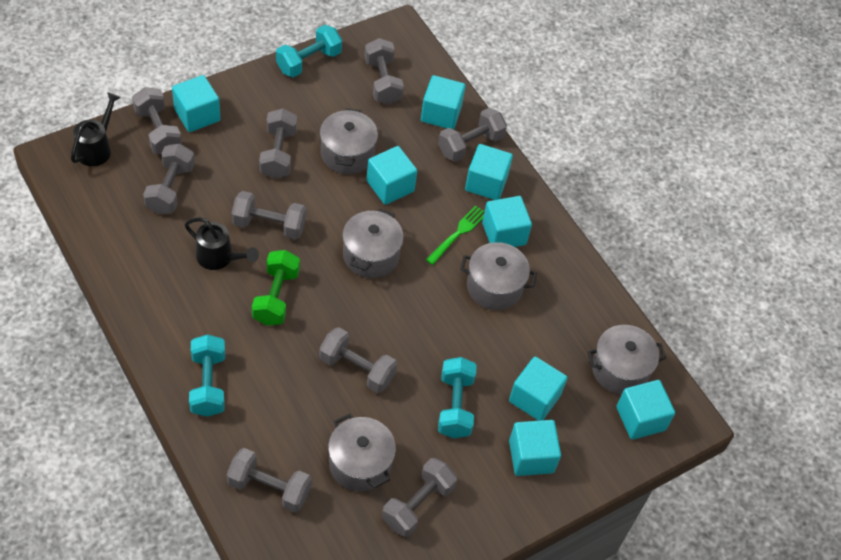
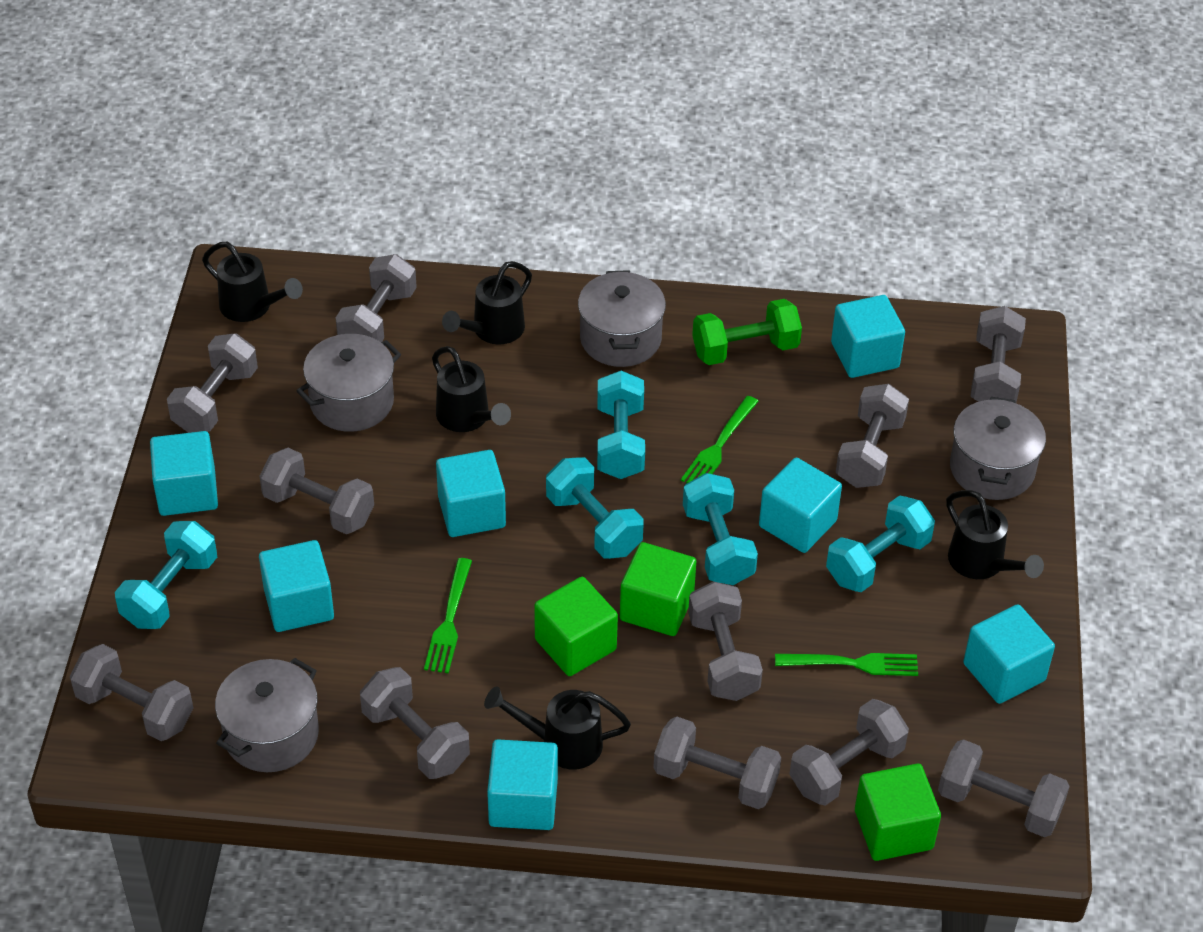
black watering can: [71,92,121,166] [184,217,259,270] = 2 -> [202,242,303,322] [432,346,511,432] [442,261,532,345] [484,686,631,769] [946,490,1044,579] = 5
green cube: none = 0 -> [534,577,618,676] [620,542,696,636] [855,764,941,861] = 3
green fork: [426,205,484,265] = 1 -> [424,558,472,673] [681,396,759,483] [775,653,918,676] = 3
grey dumbbell: [132,87,182,154] [143,144,195,214] [227,448,312,513] [231,191,306,240] [259,108,297,179] [319,327,397,393] [364,38,404,105] [382,458,457,537] [438,108,507,162] = 9 -> [70,644,193,741] [167,333,258,433] [259,448,374,534] [335,254,417,342] [360,667,470,779] [653,717,781,809] [688,581,763,701] [789,699,909,806] [836,384,909,488] [938,739,1070,837] [971,306,1026,402] = 11
grey pot: [320,108,378,175] [328,414,396,492] [342,209,404,278] [460,242,537,310] [587,325,666,395] = 5 -> [215,658,319,772] [296,334,401,432] [578,270,666,367] [950,397,1046,500] = 4
turquoise cube: [172,75,220,132] [366,146,417,205] [421,75,466,129] [465,144,513,200] [482,196,532,247] [509,356,567,421] [509,420,561,476] [616,380,675,440] = 8 -> [150,431,218,516] [259,540,334,632] [436,450,506,537] [487,739,558,830] [759,457,842,553] [831,295,905,378] [963,604,1055,704] = 7
turquoise dumbbell: [189,334,225,417] [276,25,342,78] [438,357,477,438] = 3 -> [115,521,217,629] [546,457,644,559] [597,371,645,479] [683,473,758,585] [826,495,935,592] = 5

